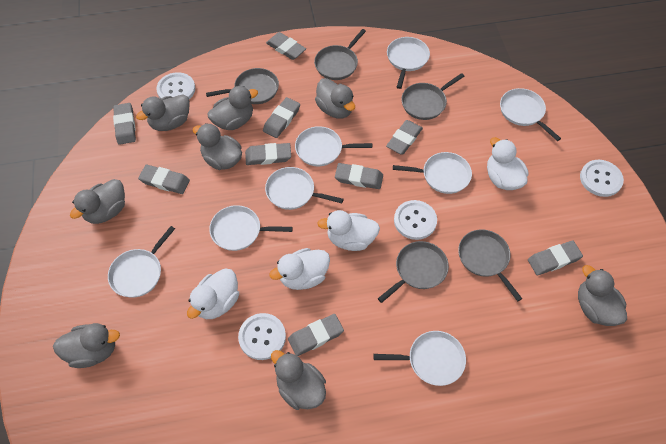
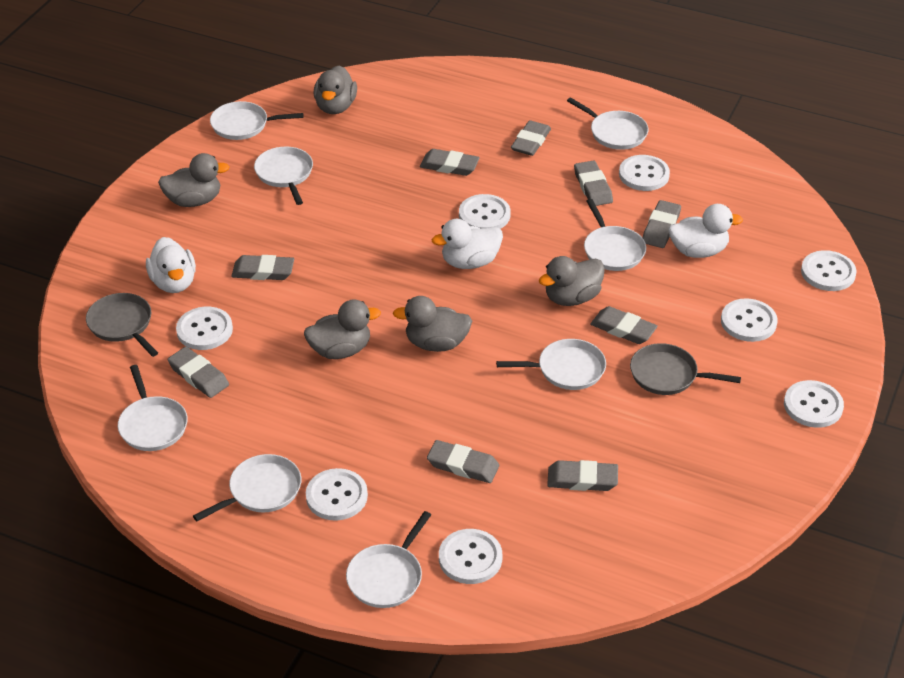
grey duck: [53,323,120,368] [70,179,125,224] [136,95,190,131] [193,123,242,170] [207,86,258,130] [271,350,326,410] [315,78,355,118] [578,265,627,326] = 8 -> [158,153,230,207] [304,299,381,359] [314,65,357,114] [393,296,472,352] [539,256,605,306] = 5
grey pan: [206,68,279,104] [314,29,366,80] [378,241,449,303] [401,73,465,120] [458,229,522,301] = 5 -> [86,293,158,357] [630,343,741,395] = 2
white button: [156,72,195,99] [238,313,286,360] [394,200,437,240] [580,160,624,197] = 4 -> [176,307,233,350] [306,468,368,521] [439,529,502,584] [459,194,511,229] [619,155,670,191] [721,298,778,342] [784,380,844,428] [801,250,857,291] = 8
white duck: [187,268,239,319] [269,248,330,290] [317,210,380,251] [487,137,528,190] = 4 -> [146,237,196,293] [432,219,503,269] [668,204,743,258] = 3

